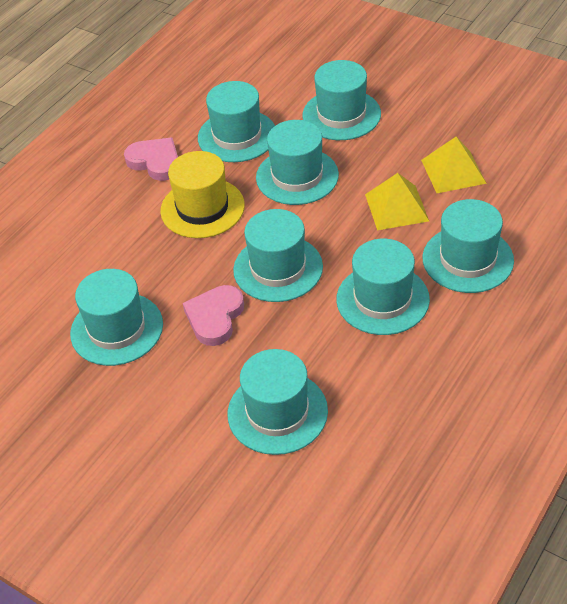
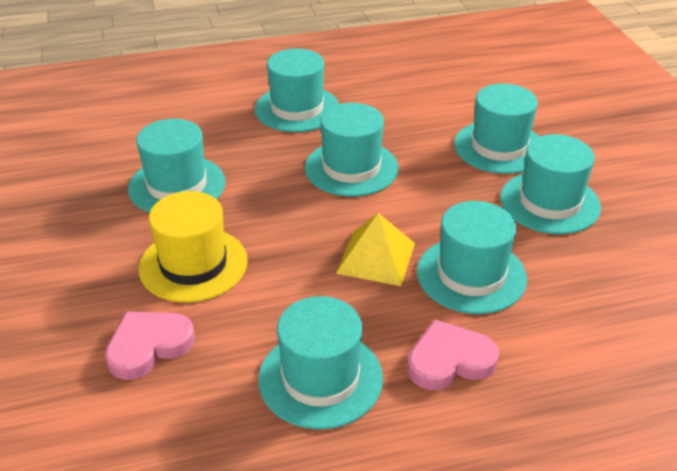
turquoise hat: [70,269,163,366] [198,81,275,162] [228,349,328,455] [233,209,323,302] [256,120,339,205] [302,60,381,140] [336,239,430,335] [422,199,514,293] = 8 -> [128,119,225,213] [255,49,339,132] [259,296,383,430] [305,103,399,197] [417,201,527,314] [454,84,539,174] [500,134,601,234] = 7
yellow pyramid: [365,173,429,230] [421,137,487,193] = 2 -> [336,213,415,286] = 1

